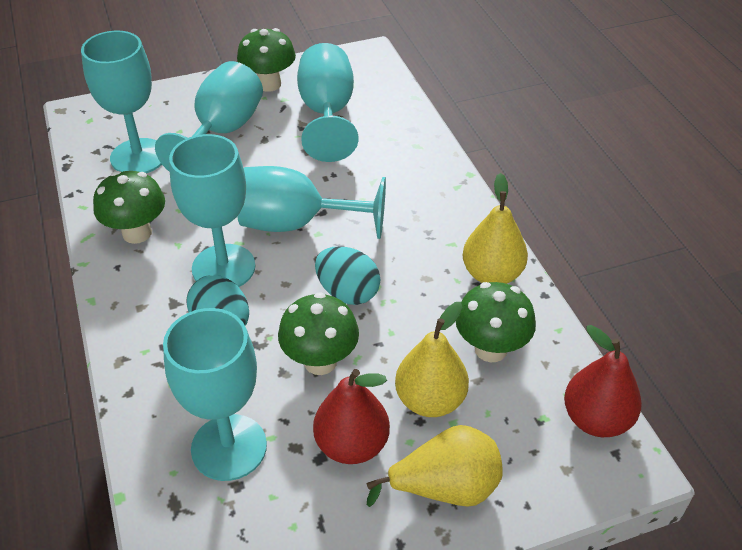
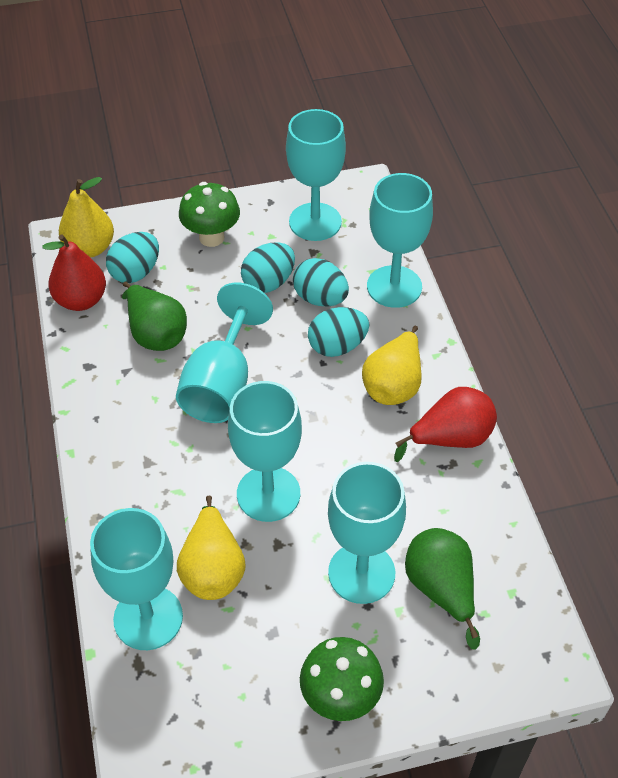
green mushroom: [93,171,165,244] [237,28,296,92] [278,292,359,375] [456,282,536,362] = 4 -> [179,182,240,247] [300,637,384,721] = 2
green pear: none = 0 -> [122,281,187,351] [405,528,480,650] = 2
turquoise egg: [187,275,249,326] [315,247,380,305] = 2 -> [106,232,159,283] [241,242,295,293] [293,258,349,306] [308,307,369,357] = 4

